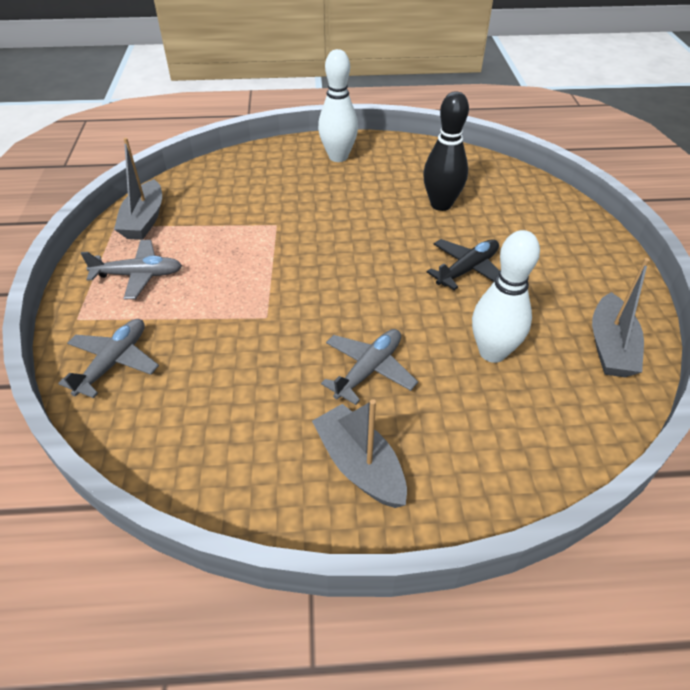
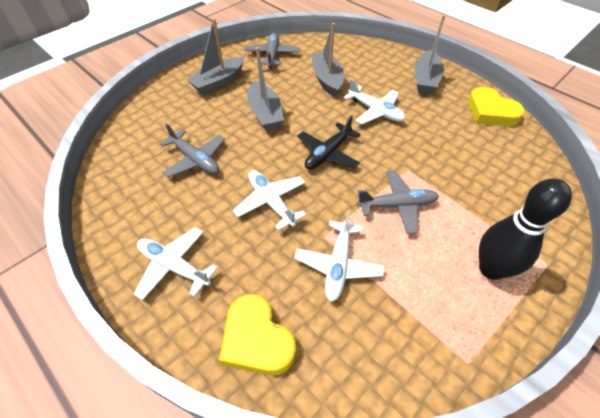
grey boat: [114,138,162,240] [312,399,407,508] [592,258,650,377] = 3 -> [186,18,244,95] [247,47,284,131] [311,23,344,97] [414,15,445,94] = 4
white bowling pin: [318,49,358,162] [472,230,540,363] = 2 -> none = 0
white plane: none = 0 -> [134,227,218,300] [233,170,306,230] [294,210,384,302] [344,79,405,124] = 4
yellow heart: none = 0 -> [219,294,296,376] [468,87,525,126] = 2

